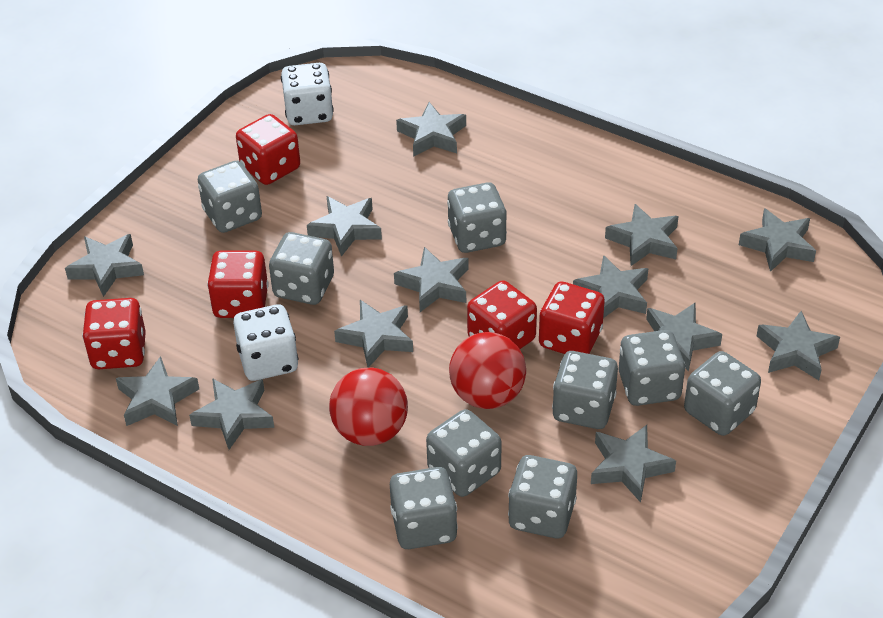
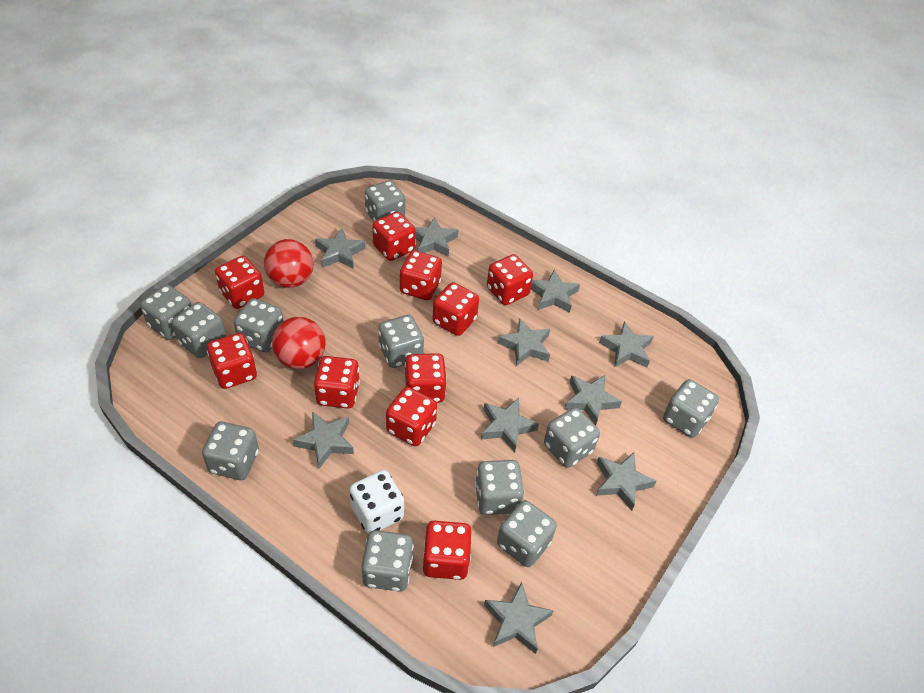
grey dice: [198,161,262,233] [269,232,334,305] [390,467,458,549] [426,409,501,497] [447,182,507,253] [508,455,577,538] [552,351,618,429] [618,330,685,406] [684,351,761,436] = 9 -> [140,285,192,340] [172,302,226,358] [202,421,259,480] [234,298,284,353] [362,530,413,592] [365,180,405,221] [378,315,424,368] [475,460,524,515] [497,500,557,567] [544,407,600,468] [663,379,719,438] = 11
grey star: [65,234,144,297] [116,356,199,426] [189,378,274,450] [307,196,382,257] [334,300,413,368] [394,247,469,312] [396,102,466,157] [573,255,648,318] [591,425,676,503] [605,204,679,266] [646,303,722,372] [739,208,816,272] [757,311,840,380] = 13 -> [293,412,354,469] [315,228,366,269] [415,217,458,257] [481,398,539,453] [484,582,554,654] [498,318,550,366] [531,269,580,313] [564,375,622,426] [596,452,656,511] [599,321,654,368] = 10
red dice: [82,298,146,369] [207,251,268,318] [236,114,300,185] [467,280,537,349] [539,281,605,354] = 5 -> [207,333,257,389] [215,256,264,309] [314,356,360,409] [372,212,415,261] [386,387,437,446] [400,250,442,300] [405,353,447,403] [423,521,472,580] [432,282,479,336] [487,254,533,305] = 10
white dice: [233,304,298,381] [281,63,334,125] = 2 -> [349,470,404,534] = 1

